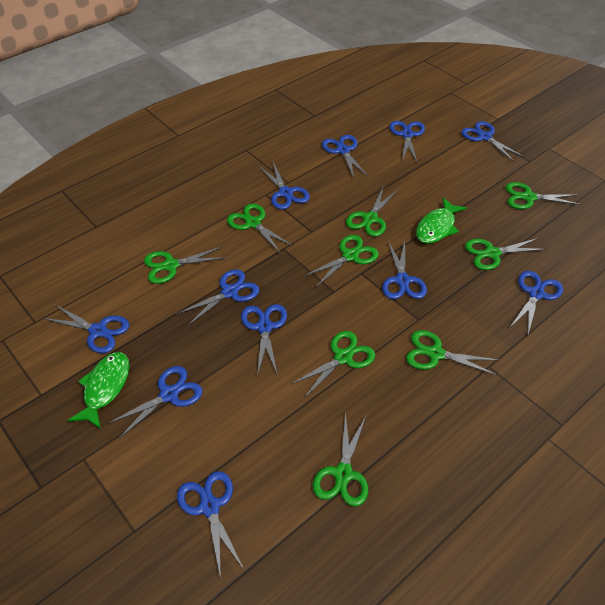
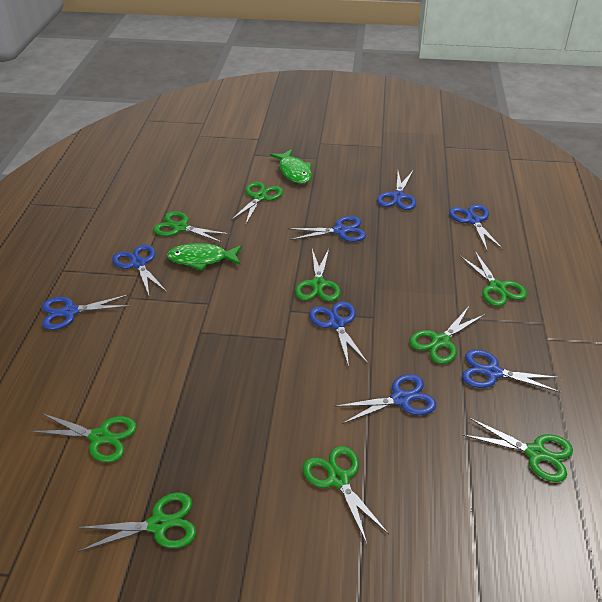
blue scissors: [43,305,129,353] [107,366,203,439] [177,269,259,326] [177,471,244,579] [241,304,287,376] [259,162,310,210] [322,135,369,178] [382,241,427,299] [389,121,425,162] [461,121,525,162] [510,271,563,334] = 11 -> [42,294,131,330] [112,244,167,295] [288,216,366,242] [309,301,368,367] [334,374,436,424] [377,171,416,210] [449,204,503,250] [462,349,561,393] = 8

